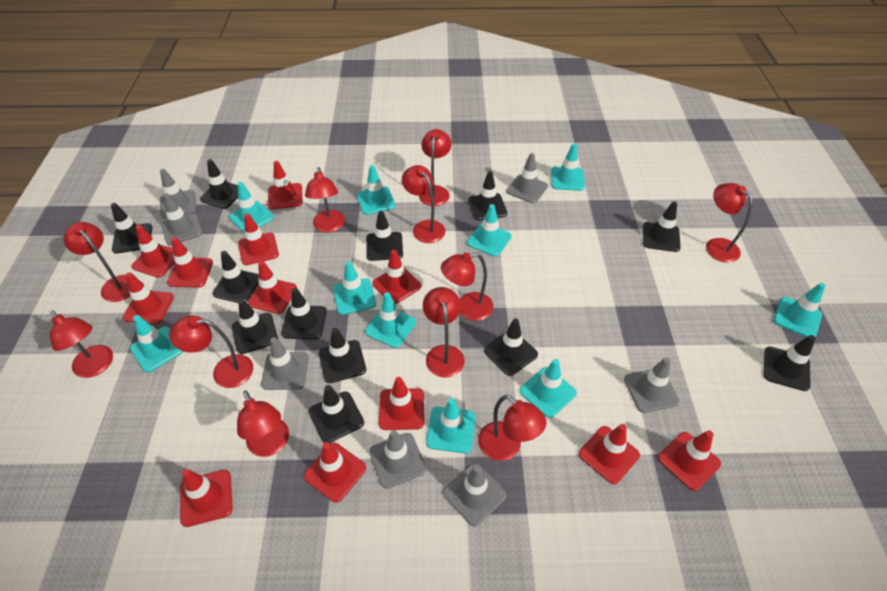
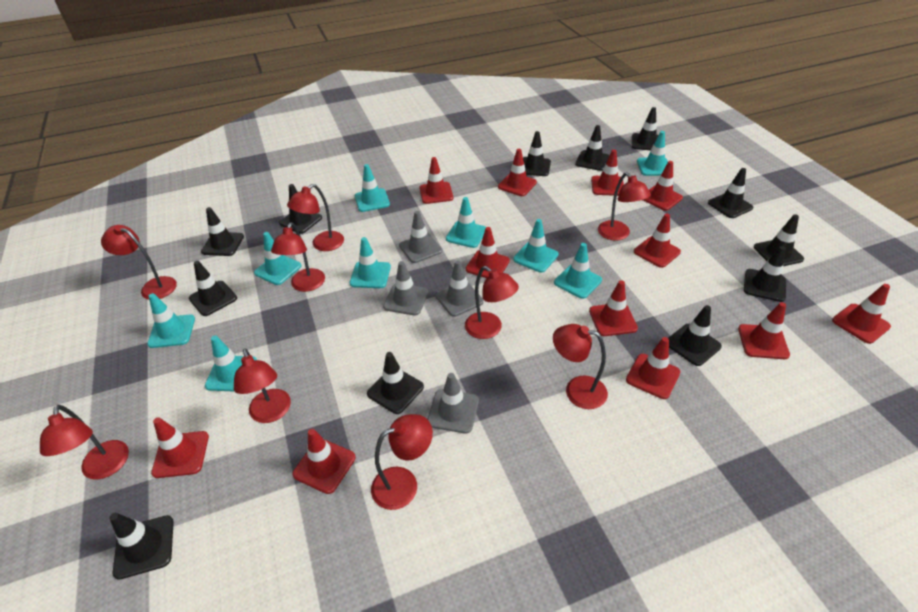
grey traffic cone: [160,169,196,219] [161,193,203,245] [261,337,309,390] [369,430,426,489] [443,463,507,526] [507,153,548,203] [624,357,679,413] = 7 -> [383,261,429,315] [399,211,442,263] [428,373,479,434] [435,260,484,317] = 4
red lamp: [49,310,113,378] [63,222,130,302] [169,316,253,388] [237,390,289,457] [305,167,345,232] [402,165,445,243] [419,129,452,206] [423,287,465,377] [441,252,494,321] [478,395,547,461] [706,183,752,263] = 11 -> [40,405,129,480] [101,225,177,300] [234,349,291,423] [271,222,325,292] [287,184,344,251] [371,414,433,510] [465,266,519,339] [553,324,608,409] [598,172,651,241] = 9
turquoise traffic cone: [130,315,183,372] [229,182,274,233] [333,261,376,315] [357,165,396,215] [365,292,416,348] [426,398,476,453] [467,204,512,257] [520,359,577,418] [551,143,585,191] [774,283,825,337] = 10 -> [147,293,195,348] [205,336,257,392] [254,232,302,285] [350,237,391,288] [355,164,390,212] [446,197,486,248] [513,219,558,273] [554,243,602,299] [637,131,668,176] = 9

